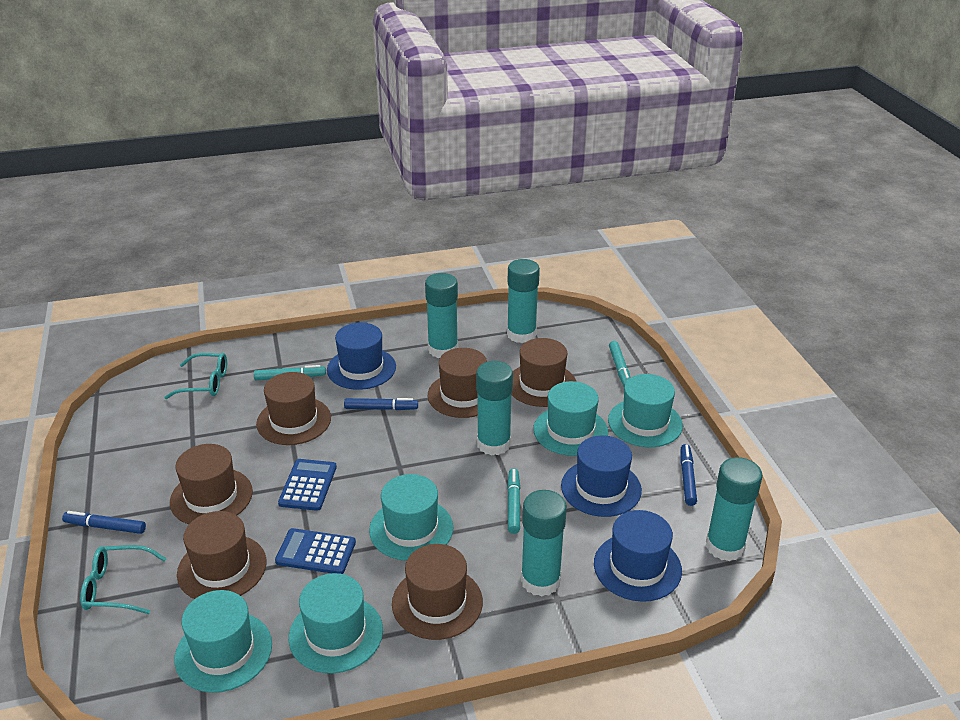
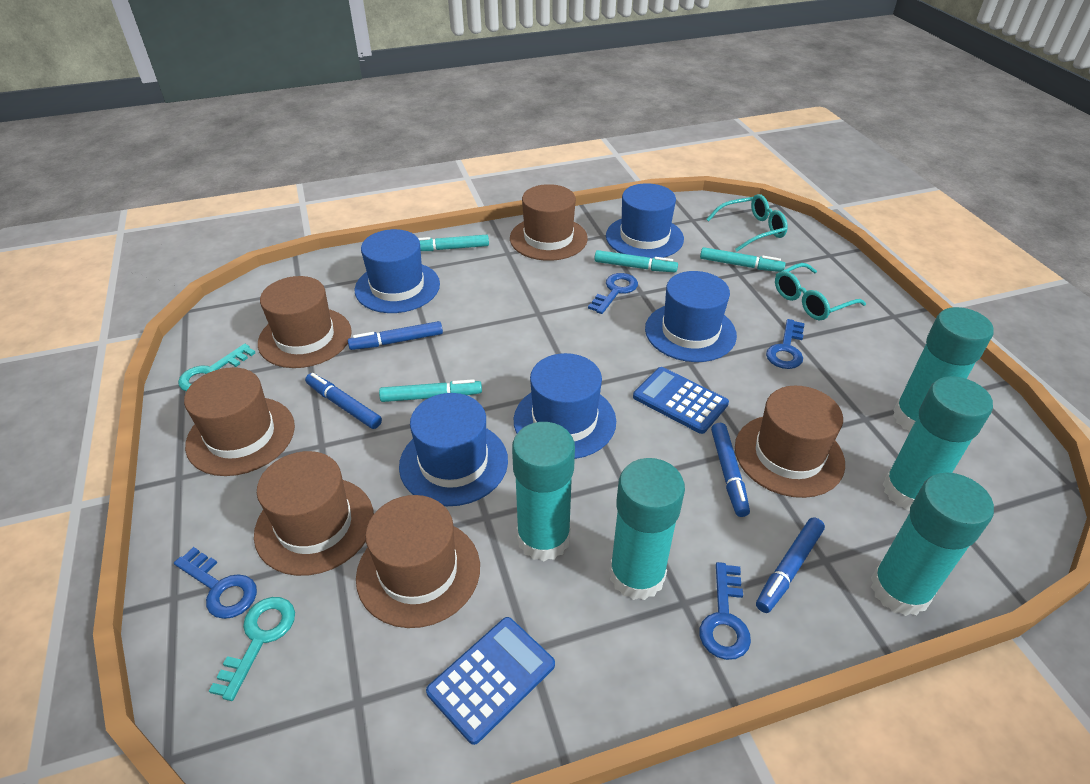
blue hat: [327,323,396,390] [561,435,642,517] [594,510,682,602] = 3 -> [355,229,440,313] [399,393,508,506] [514,353,616,459] [606,183,684,259] [645,271,737,362] = 5
blue key: none = 0 -> [174,547,257,619] [588,273,638,314] [699,562,751,660] [766,319,805,369] = 4
blue marker: [62,511,146,534] [344,398,418,410] [680,444,697,506] = 3 -> [305,373,382,429] [348,321,443,350] [711,423,750,517] [756,517,825,613] = 4
turquoise hat: [174,590,272,693] [289,573,383,673] [369,474,453,561] [533,381,608,456] [608,374,683,447] = 5 -> none = 0
turquoise key: none = 0 -> [178,344,255,391] [209,597,295,701] = 2
turquoise marker: [254,365,326,380] [507,468,520,534] [609,341,631,386] = 3 -> [379,379,482,402] [418,235,489,251] [594,250,678,272] [700,247,785,272] = 4

